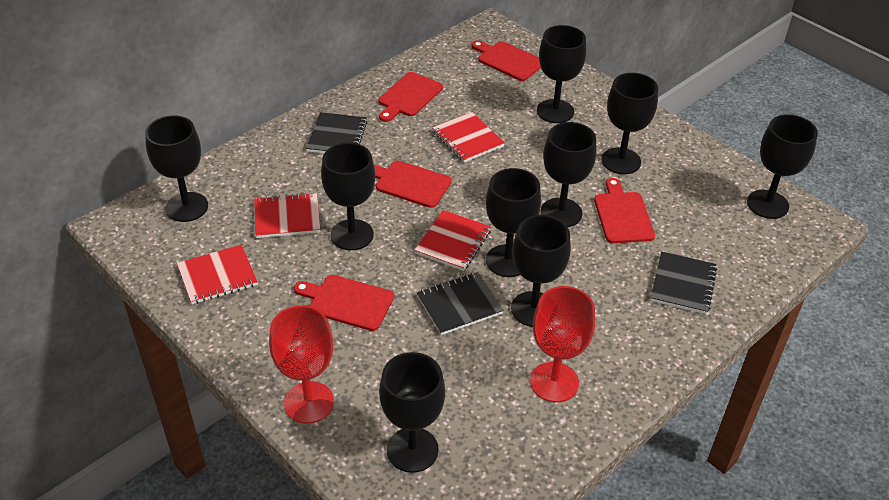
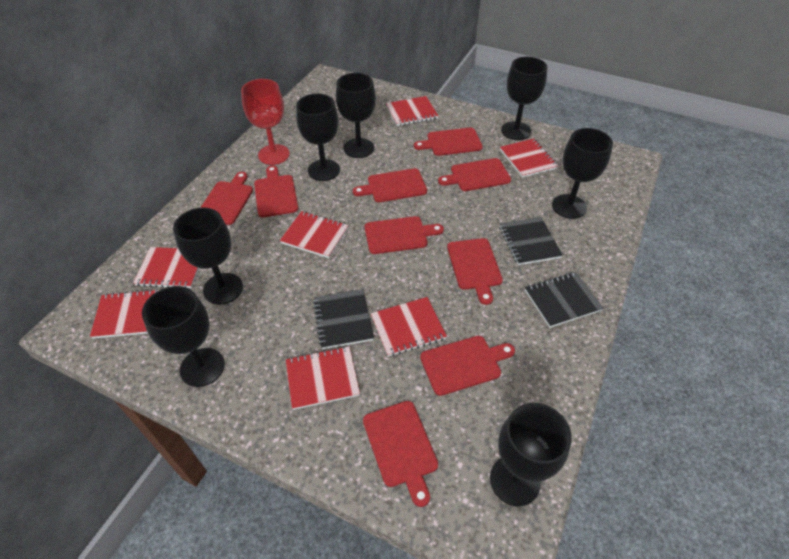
black goblet: [145,115,208,222] [321,143,375,250] [379,352,445,473] [486,168,541,277] [511,215,571,327] [537,25,586,123] [541,122,596,227] [601,73,658,174] [747,114,818,219] = 9 -> [142,286,225,387] [173,208,243,305] [296,94,340,181] [336,73,376,158] [490,403,572,506] [501,57,547,140] [552,128,613,219] = 7
red cutting board: [294,275,394,331] [374,161,452,208] [378,72,443,122] [471,40,541,81] [594,178,655,243] = 5 -> [200,172,253,225] [254,166,298,218] [353,168,427,202] [363,401,438,507] [365,216,444,254] [414,127,483,156] [420,336,515,396] [438,158,511,191] [447,238,503,305] = 9
red goblet: [269,305,334,424] [530,286,595,402] = 2 -> [241,79,290,165] = 1
red notebook: [177,245,258,304] [254,192,320,238] [415,210,491,271] [432,112,505,162] = 4 -> [90,289,159,339] [133,247,199,288] [280,211,349,258] [286,346,360,410] [371,297,447,357] [386,96,438,126] [500,138,558,178] = 7

